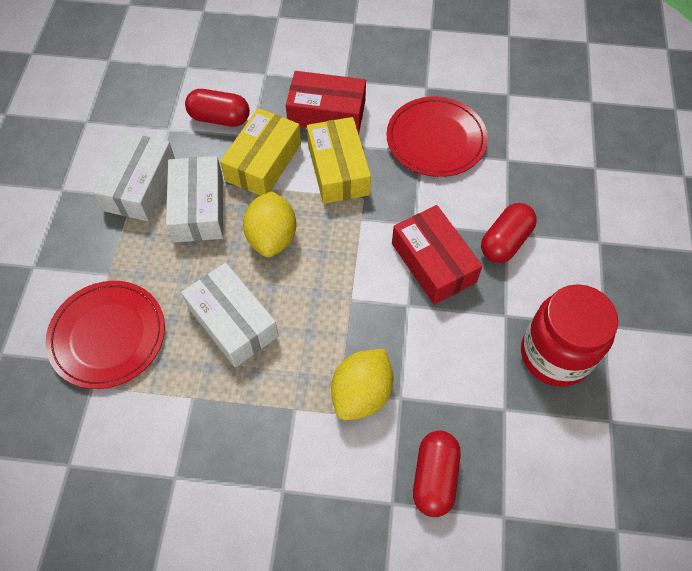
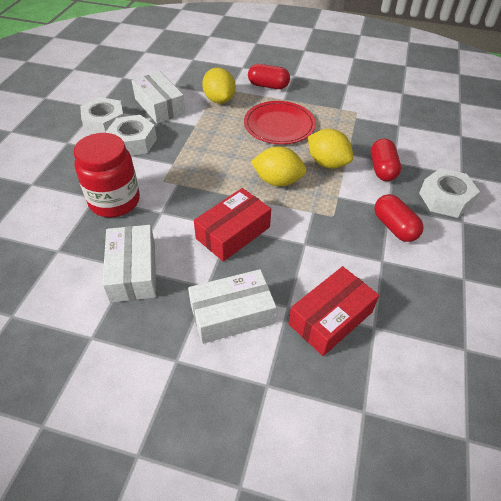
red plate: [45,281,165,389] [386,97,488,177] = 2 -> [244,101,316,144] = 1
white nut: none = 0 -> [80,97,124,134] [106,115,157,156] [419,168,480,218] = 3
yellow box: [220,108,301,196] [307,117,371,204] = 2 -> none = 0
yellow lemon: [243,191,296,257] [331,349,394,420] = 2 -> [202,68,236,104] [251,146,306,186] [308,129,353,169] = 3

